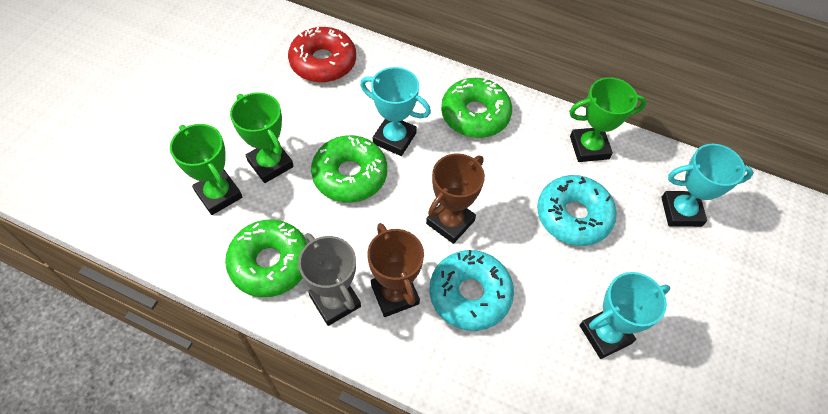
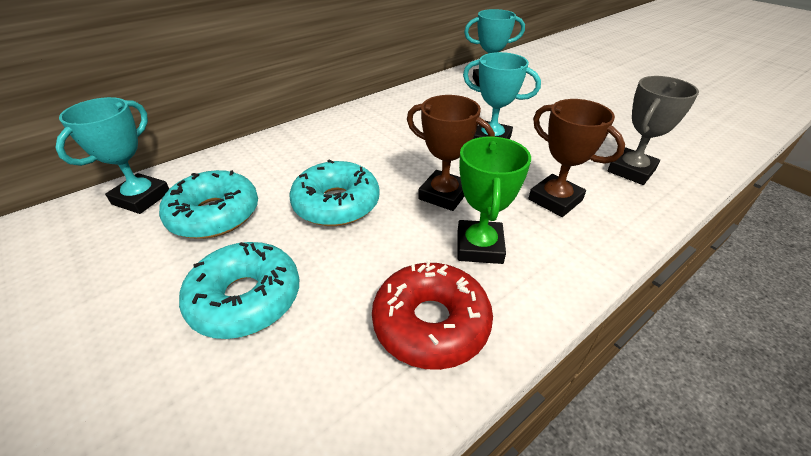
green donut: [225,220,307,297] [311,135,387,203] [441,78,512,138] = 3 -> none = 0
green trophy: [170,124,242,215] [230,92,294,183] [569,77,647,162] = 3 -> [457,137,531,264] = 1
turquoise donut: [430,250,514,331] [537,175,617,246] = 2 -> [159,170,258,239] [179,242,299,339] [290,160,380,226] = 3

